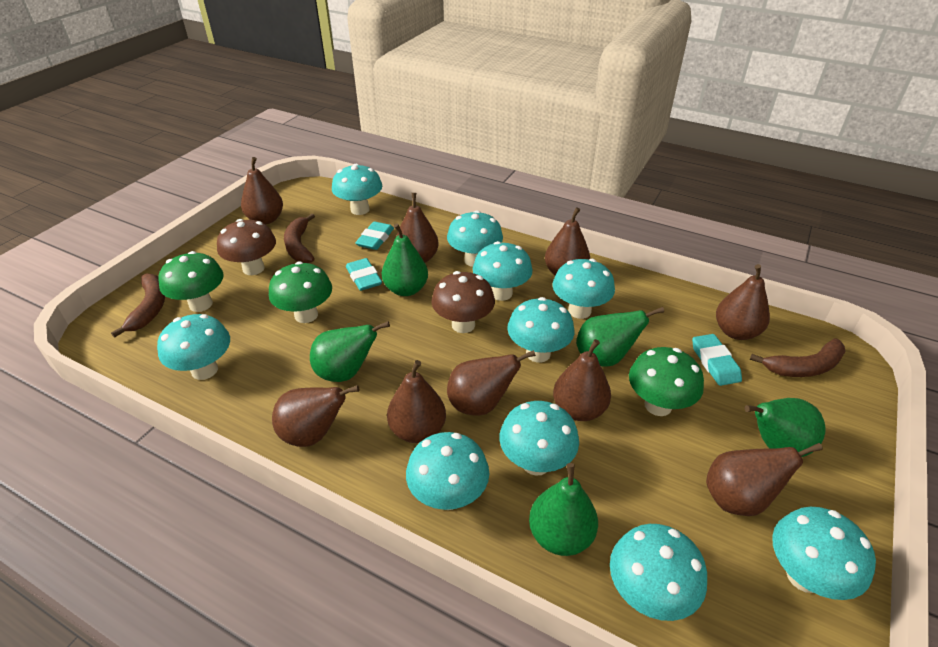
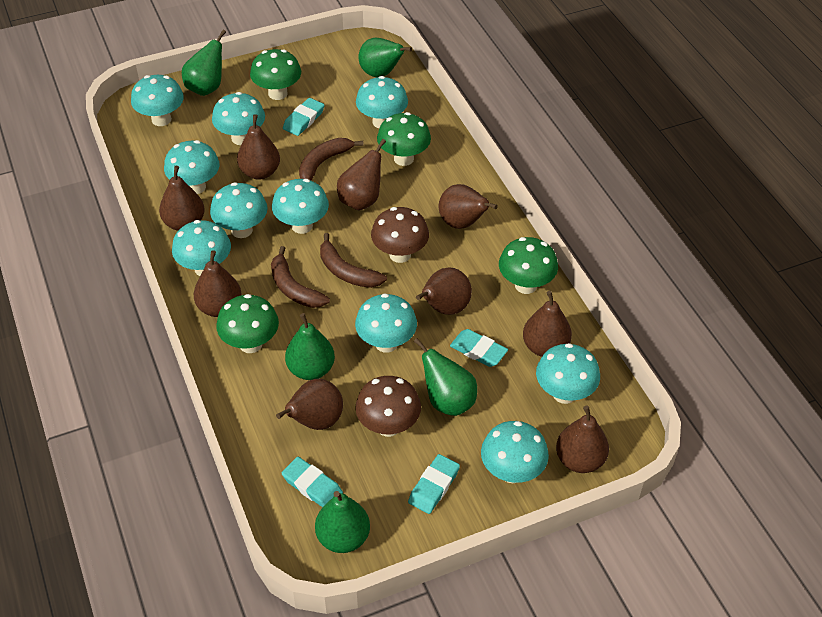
green mushroom: [158,251,224,312] [269,261,332,323] [629,347,704,416] = 3 -> [216,294,279,353] [250,49,301,100] [377,112,431,166] [499,237,558,294] = 4
turquoise eraser: [346,258,382,291] [355,221,394,250] [692,334,742,386] = 3 -> [282,457,343,507] [283,98,324,136] [408,454,460,514] [450,329,508,367] = 4

